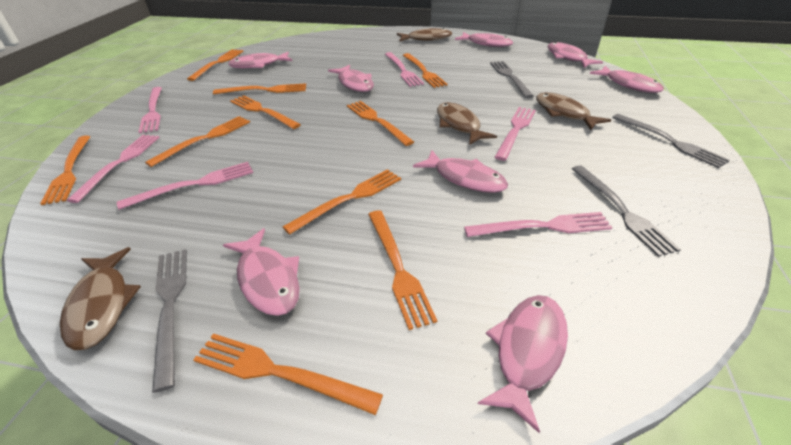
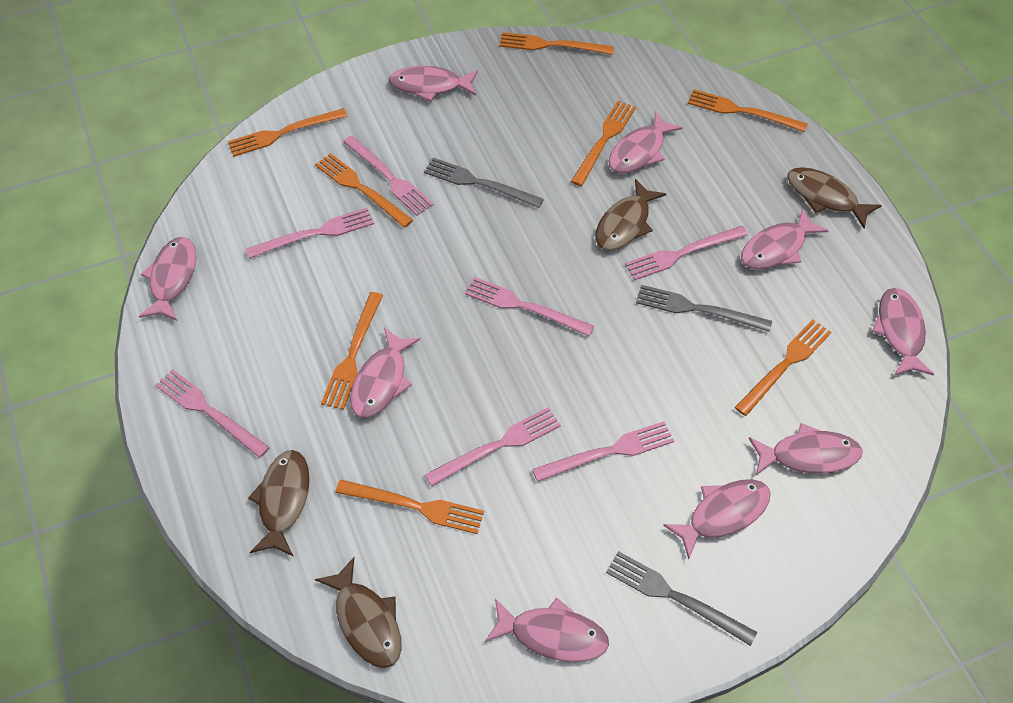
grey fork: [152,249,187,393] [490,61,534,98] [572,165,681,257] [612,114,730,168] = 4 -> [424,158,544,208] [606,551,757,646] [636,285,772,332] = 3
orange fork: [40,136,90,205] [145,116,250,167] [187,49,243,81] [193,333,383,415] [213,83,306,95] [230,95,301,129] [283,169,401,235] [347,101,414,146] [368,211,437,330] [403,53,448,88] = 10 -> [227,108,348,157] [315,153,413,228] [321,292,383,410] [335,479,484,534] [499,32,614,55] [571,101,636,186] [688,89,808,132] [735,319,831,416] = 8
pink fish: [223,228,300,316] [228,52,292,68] [328,65,374,92] [413,150,508,193] [455,32,513,47] [478,295,568,433] [547,42,603,68] [590,66,664,93] = 8 -> [139,237,196,321] [350,328,420,418] [389,66,478,102] [485,597,609,662] [609,111,683,173] [663,479,771,559] [741,208,828,270] [749,423,862,475] [872,288,934,376] = 9
pink fork: [67,135,160,203] [117,162,253,210] [139,87,162,134] [385,52,424,87] [464,212,613,237] [495,107,536,161] = 6 -> [155,369,270,458] [245,208,374,259] [343,136,433,216] [425,408,561,486] [465,277,595,336] [532,421,674,482] [625,226,748,280] = 7

